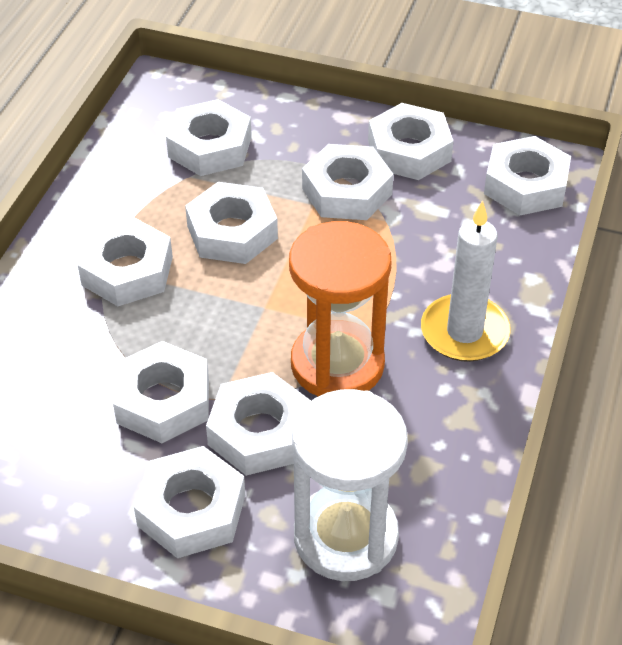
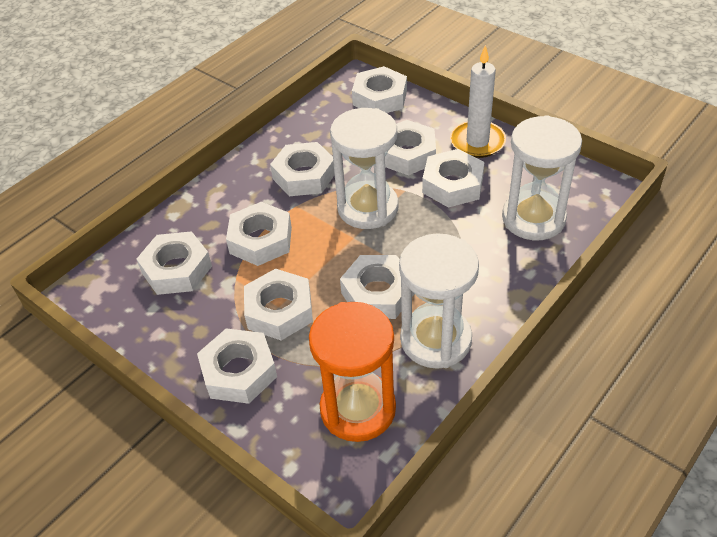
white hourglass: [292,389,408,581] = 1 -> [330,108,399,229] [399,233,479,369] [502,115,582,240] = 3

